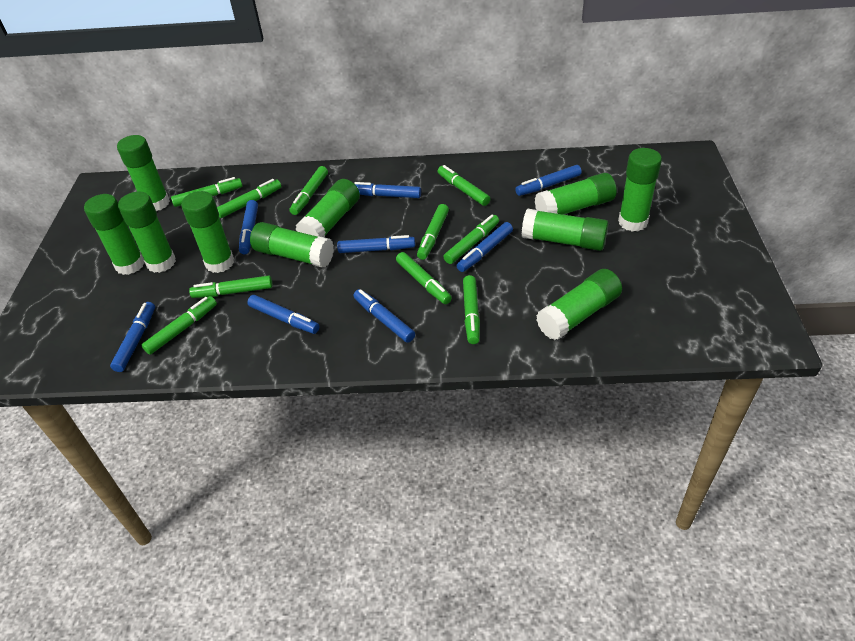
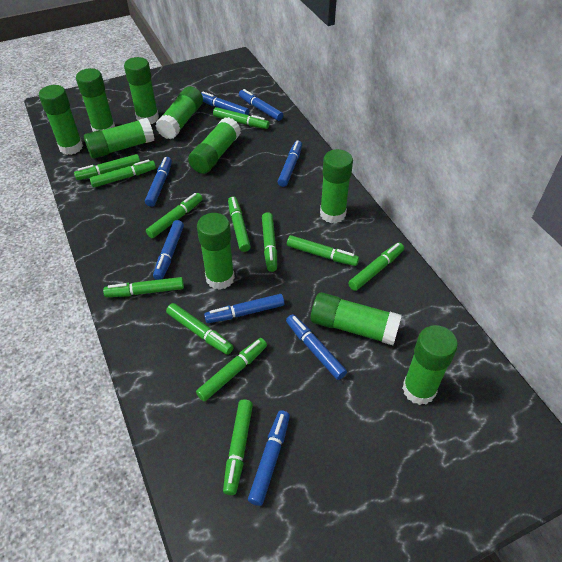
green marker: [142,296,217,355] [171,177,242,207] [189,276,272,298] [217,179,281,218] [290,166,328,215] [396,252,452,304] [417,204,449,260] [438,165,490,206] [444,215,499,264] [463,275,480,344] = 10 -> [74,154,140,180] [89,160,156,188] [103,277,184,297] [146,193,203,238] [166,303,234,355] [196,338,267,401] [213,107,269,129] [223,399,253,495] [228,196,251,252] [262,212,277,272] [287,235,359,266] [348,242,404,291] = 12

